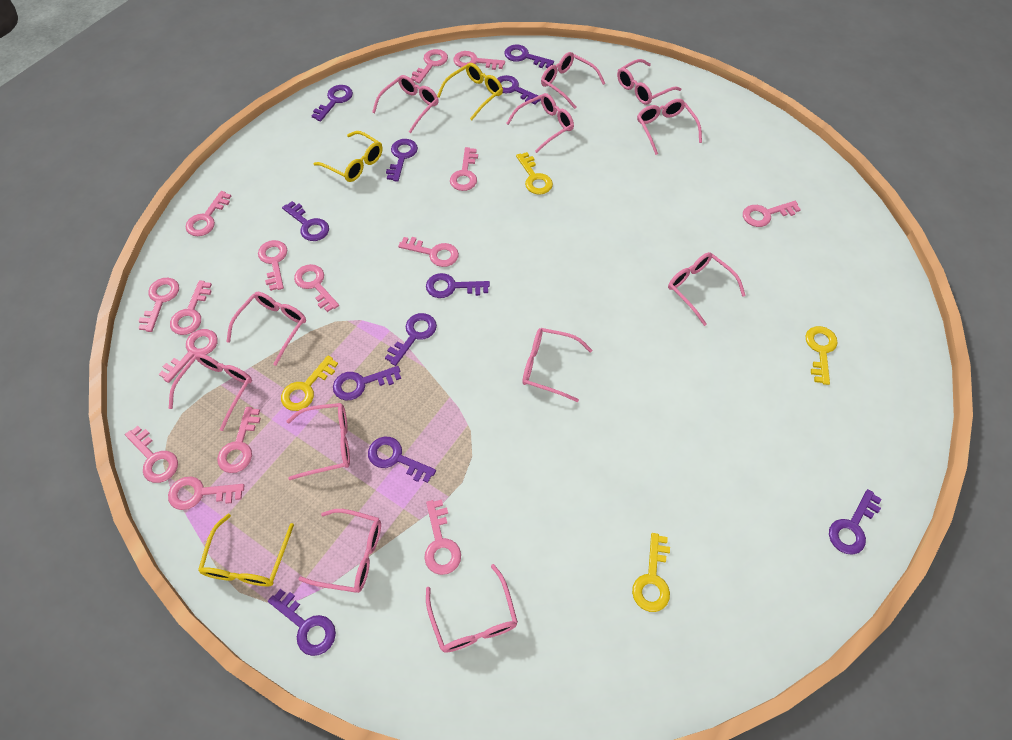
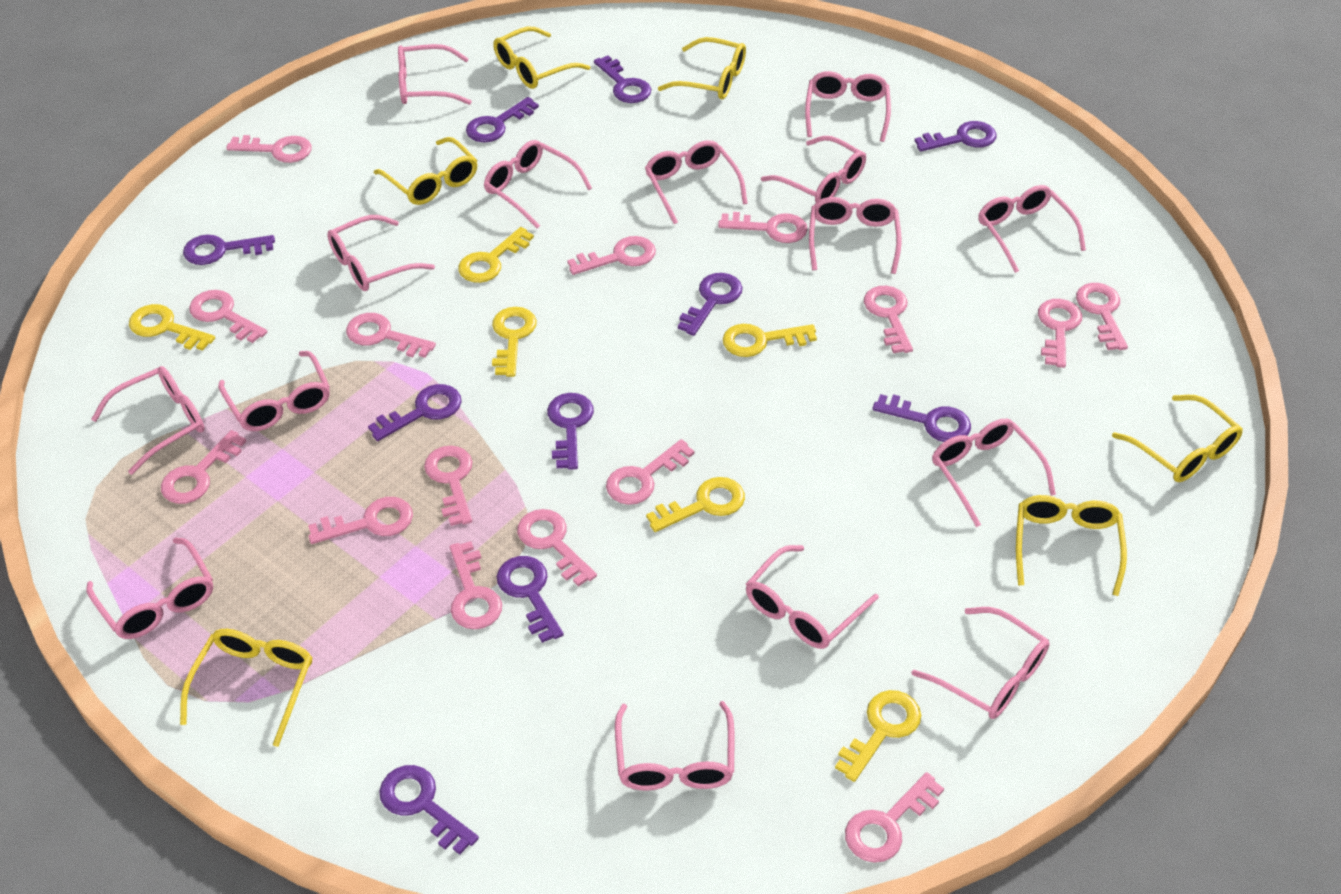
pink glasses: [169,353,252,431] [226,292,306,366] [287,403,350,480] [298,509,381,593] [372,75,439,133] [426,564,518,653] [506,93,574,153] [522,328,592,402] [541,52,605,109] [617,59,681,105] [637,99,702,155] [668,252,746,326] = 12 -> [86,538,213,639] [91,366,204,475] [218,351,330,431] [327,215,435,291] [398,44,472,105] [484,140,592,228] [615,701,734,791] [645,140,748,224] [746,545,879,649] [761,136,866,202] [805,71,891,142] [809,197,902,274] [912,607,1050,719] [932,419,1056,527] [978,185,1086,273] = 15
purple key: [268,589,336,656] [282,201,329,241] [312,85,353,122] [333,366,401,400] [368,437,436,483] [385,313,437,366] [386,139,418,182] [426,273,490,298] [497,75,541,105] [504,45,554,68] [829,489,882,555] = 11 -> [183,235,275,265] [368,384,462,441] [379,765,479,855] [466,97,539,142] [497,556,564,643] [547,393,594,470] [594,55,651,103] [678,273,742,336] [872,394,971,442] [915,121,997,152] = 10
yellow glasses: [198,514,294,586] [314,131,383,182] [437,63,503,120] = 3 -> [180,629,312,747] [374,137,478,205] [493,27,590,89] [658,37,746,100] [1016,495,1127,596] [1112,395,1243,482] = 6
yellow key: [281,355,338,411] [516,152,553,195] [632,533,670,612] [805,326,838,385] = 4 -> [129,304,215,351] [458,227,534,283] [492,307,537,377] [646,477,745,532] [723,324,817,357] [835,690,921,782] = 6

